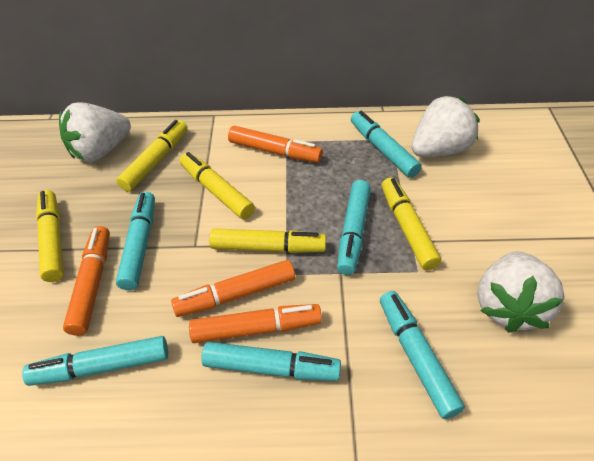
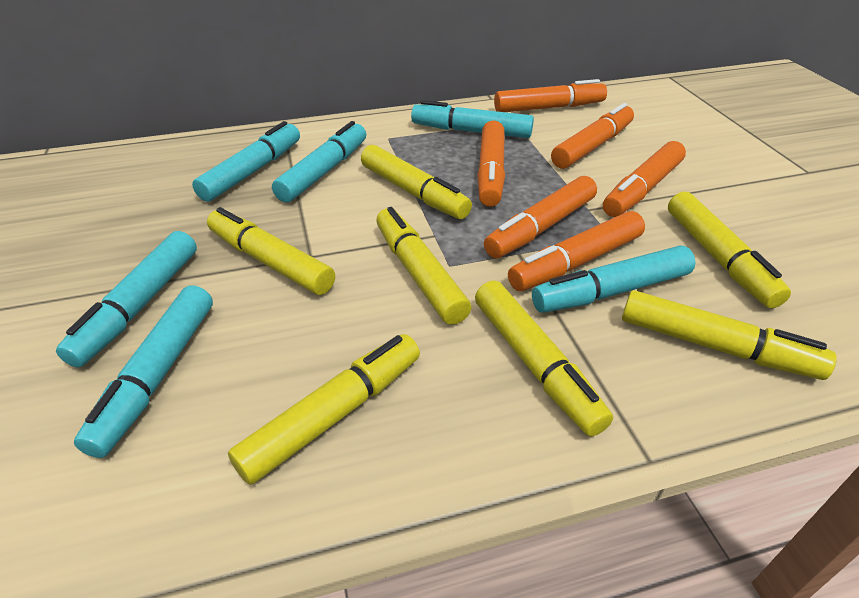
orange marker: [63,226,110,336] [171,260,295,317] [189,304,322,343] [228,126,323,163] = 4 -> [477,121,505,207] [484,176,597,258] [494,79,607,112] [508,211,645,291] [551,103,634,169] [603,141,686,217] = 6
white strawberry: [59,102,131,162] [411,96,480,157] [478,251,565,333] = 3 -> none = 0
yellow marker: [36,190,64,282] [116,120,188,192] [180,152,255,219] [209,228,326,253] [382,177,441,270] = 5 -> [207,207,335,295] [228,334,420,485] [361,145,472,219] [376,207,471,325] [475,281,613,436] [622,290,837,380] [668,192,791,308] = 7

